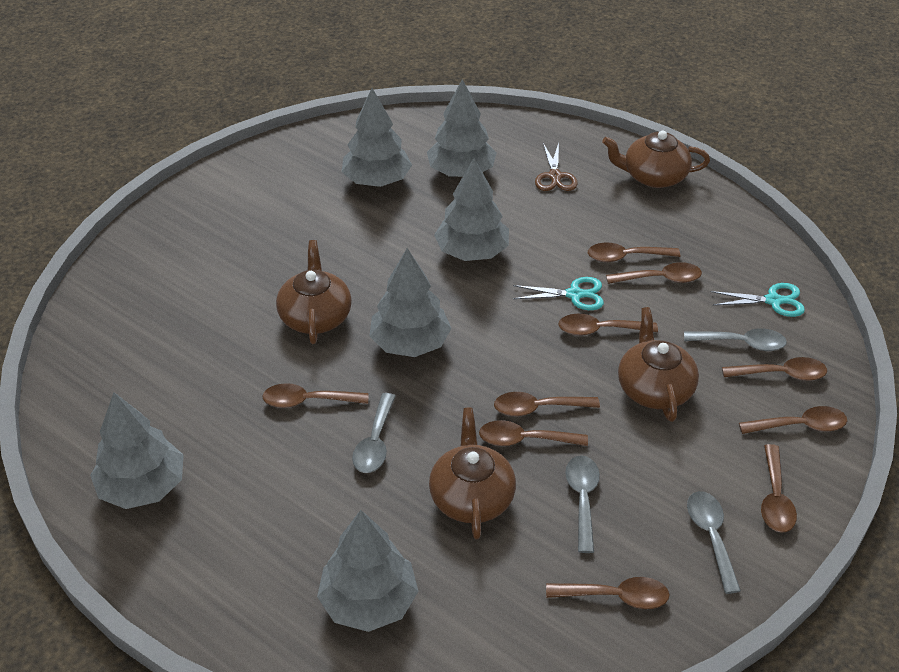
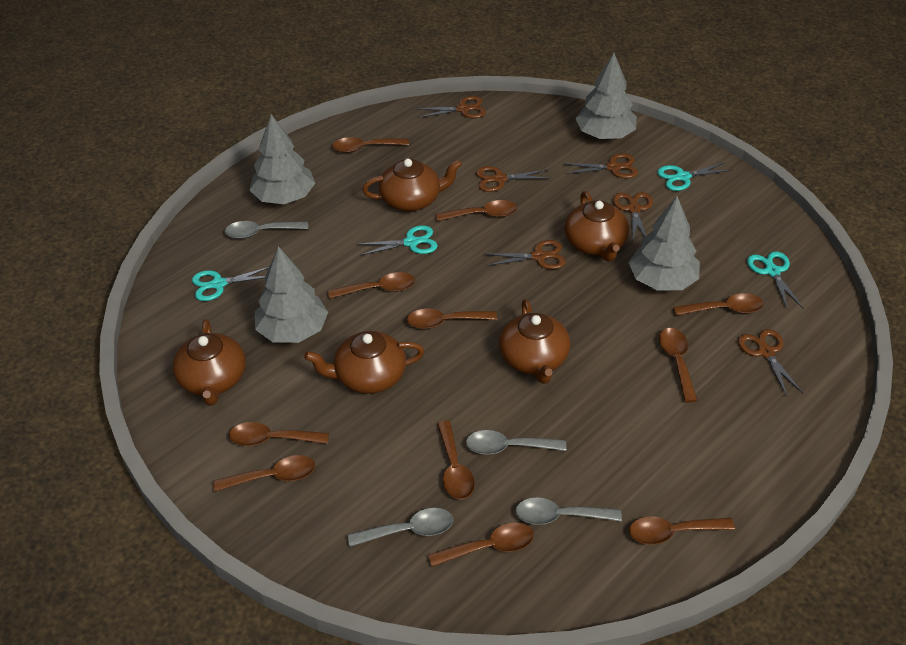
brown scissors: [535,143,578,191] = 1 -> [416,96,486,118] [476,166,550,192] [485,240,566,269] [563,153,638,179] [613,192,653,241] [738,329,803,396] = 6
brown spoon: [263,383,369,408] [479,420,588,446] [494,392,600,417] [546,577,670,609] [558,314,658,336] [588,243,680,262] [606,262,702,284] [722,357,827,381] [739,406,847,434] [761,444,797,533] = 10 -> [213,455,315,492] [229,422,329,446] [328,272,415,299] [332,137,409,153] [407,309,497,329] [428,523,534,567] [436,200,517,221] [437,421,475,499] [629,516,735,545] [659,328,697,403] [673,293,764,316] = 11
brown teapot: [276,240,352,344] [429,408,516,539] [602,131,710,188] [618,307,699,422] = 4 -> [172,319,246,406] [304,331,424,394] [362,159,462,211] [499,299,570,384] [564,191,629,261] = 5
grey tree: [90,392,184,509] [317,510,418,632] [342,88,412,187] [370,248,452,357] [427,79,497,177] [434,158,509,261] = 6 -> [250,114,315,204] [255,246,328,343] [575,53,637,139] [628,196,700,290] = 4
turquoise scissors: [513,277,604,310] [711,283,805,317] = 2 -> [192,267,269,301] [359,225,438,255] [657,162,733,191] [747,251,803,310] = 4

